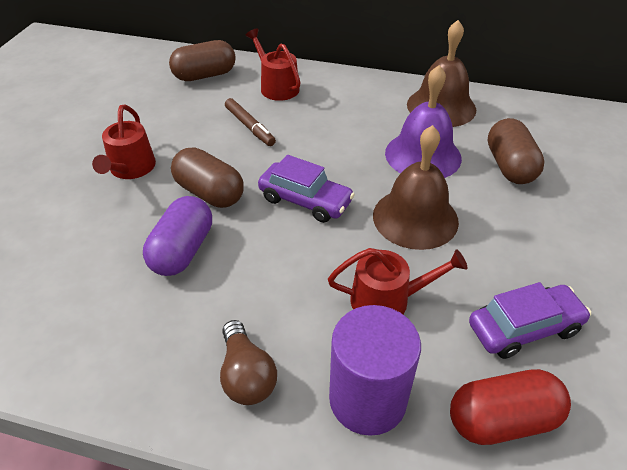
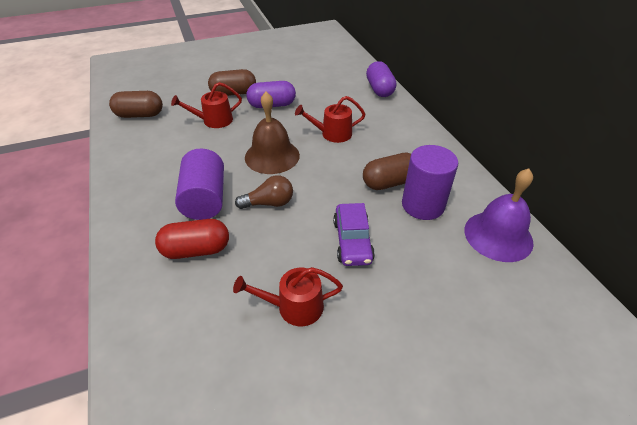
brown bell: [373,125,459,250] [407,20,476,127] = 2 -> [245,92,300,174] = 1
brown marker: [225,98,276,146] = 1 -> none = 0
purple capsule: [143,196,212,276] = 1 -> [246,81,296,108] [366,61,396,97] = 2
purple car: [258,155,355,223] [469,282,591,359] = 2 -> [333,203,375,266] = 1
purple cylinder: [329,305,421,436] = 1 -> [175,149,224,220] [402,145,458,220] = 2

